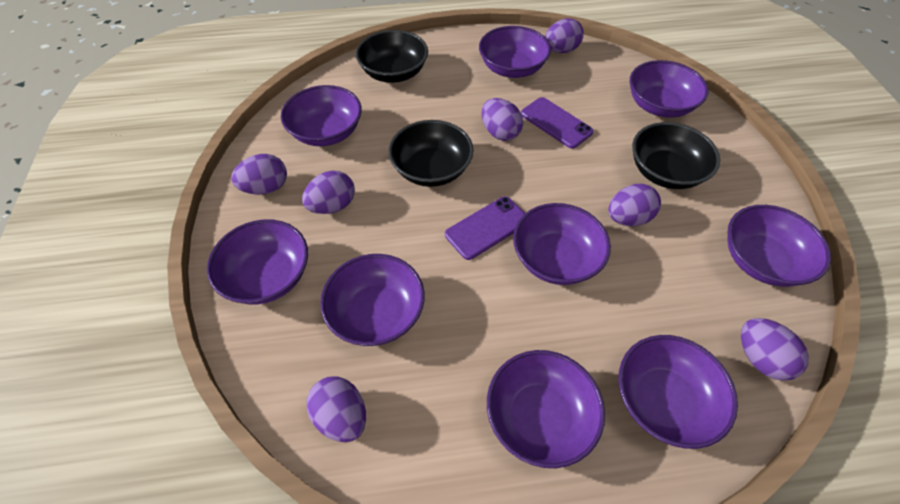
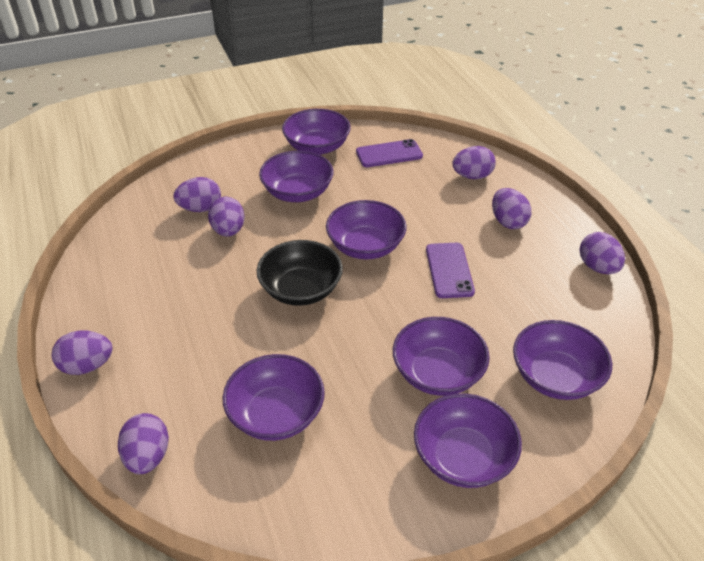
black bowl: [356,30,428,83] [388,120,473,187] [632,122,720,189] = 3 -> [257,240,343,306] = 1
purple bowl: [207,219,308,304] [281,85,362,146] [320,254,425,346] [479,26,551,78] [487,350,605,468] [513,203,611,285] [618,335,738,449] [630,60,709,118] [727,205,831,287] = 9 -> [223,354,325,441] [259,151,334,202] [282,109,351,155] [326,200,407,259] [393,317,490,396] [414,393,522,488] [513,320,612,400] = 7

